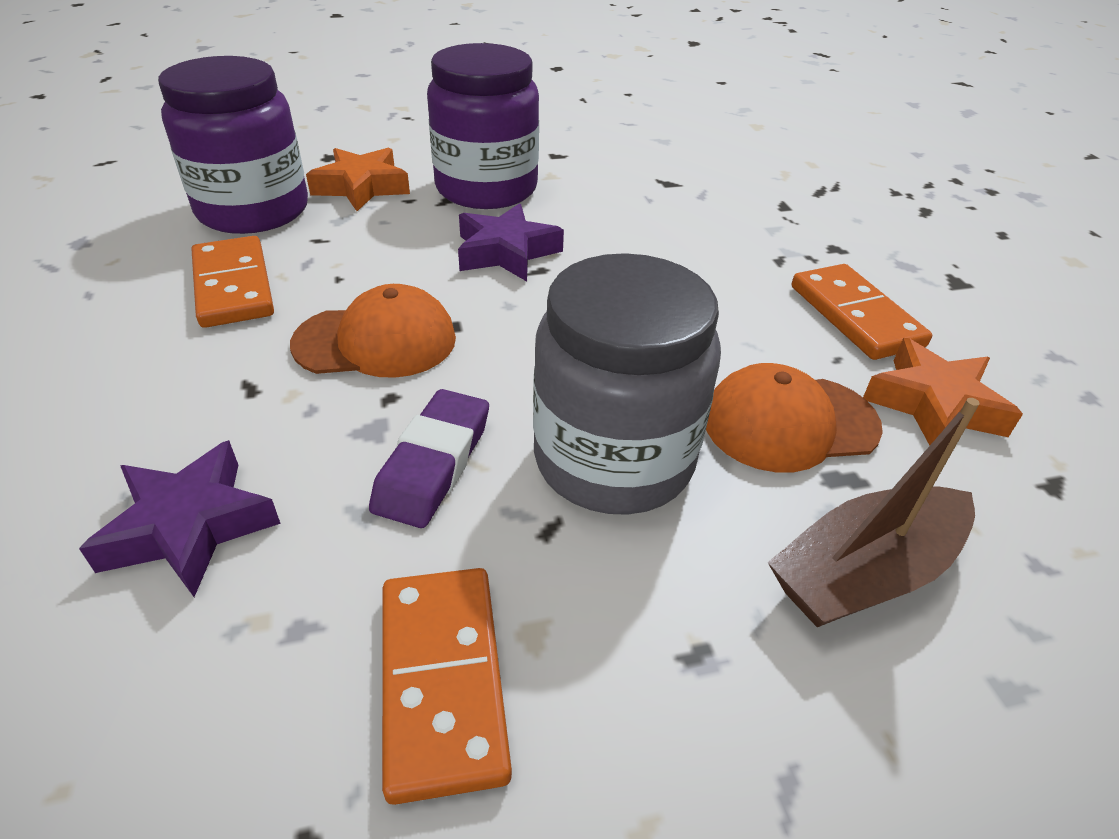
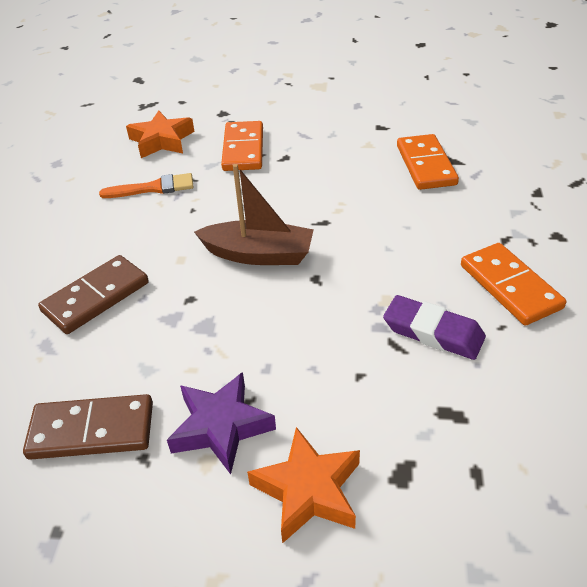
brown domino: none = 0 -> [23,394,153,460] [38,255,149,334] = 2
grey jar: [533,253,721,515] = 1 -> none = 0
orange brush: none = 0 -> [99,173,194,198] = 1
orange cap: [290,284,456,378] [706,363,883,472] = 2 -> none = 0
purple jar: [158,56,308,234] [427,43,539,209] = 2 -> none = 0
purple star: [79,440,281,597] [458,203,564,281] = 2 -> [167,372,276,474] = 1

